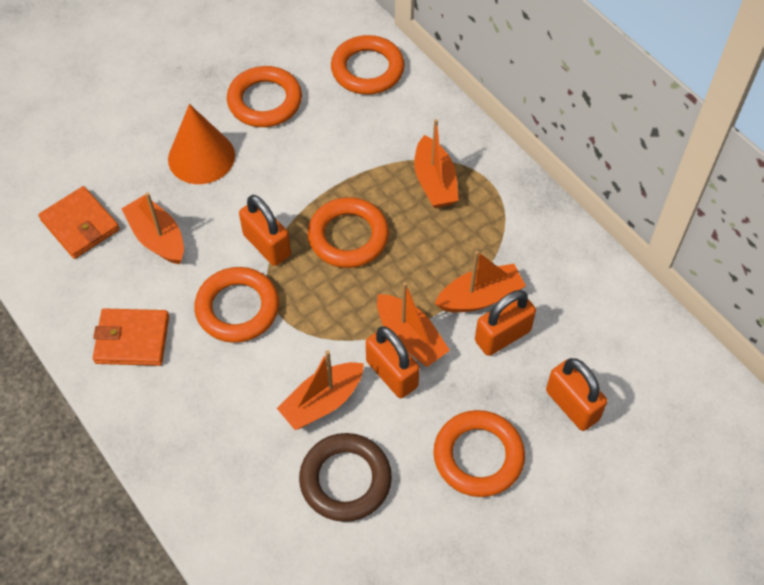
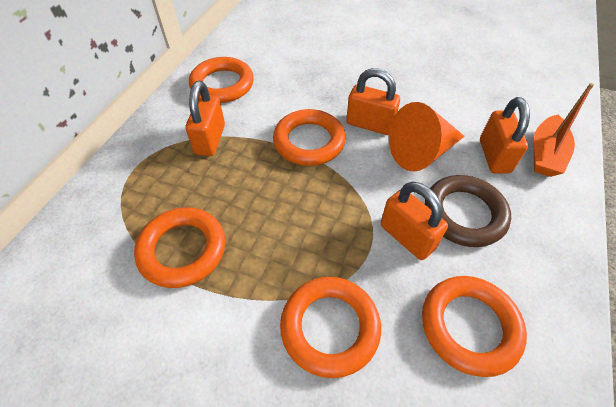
orange boat: [121,192,184,265] [277,350,364,430] [377,282,450,367] [414,119,459,208] [435,251,526,312] = 5 -> [534,83,594,177] = 1
orange wallet: [38,186,120,259] [93,308,169,366] = 2 -> none = 0

